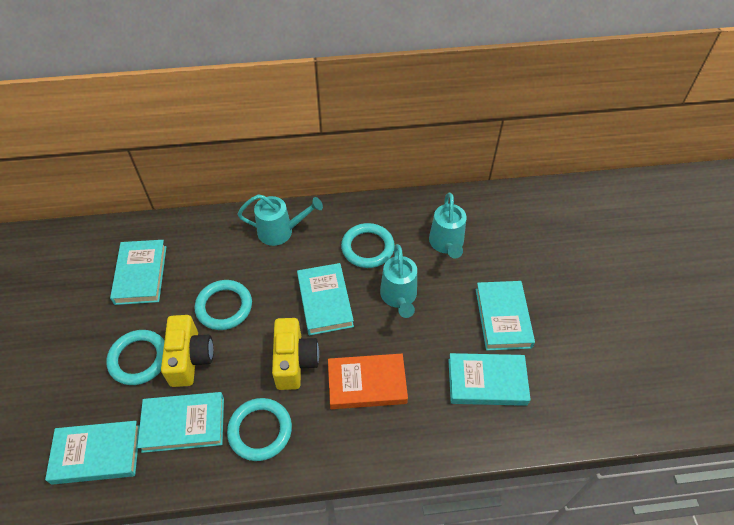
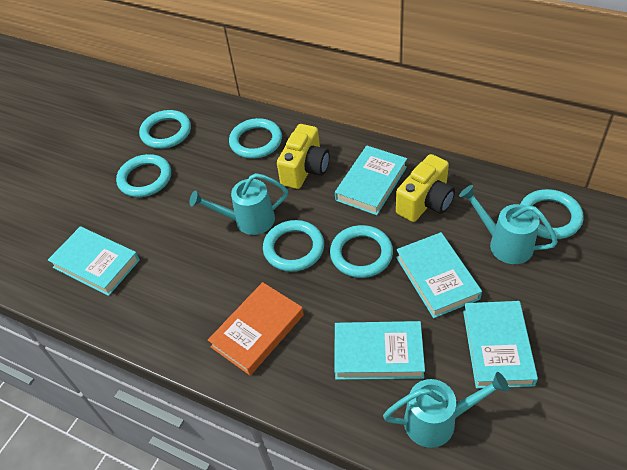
turquoise book: [45,421,140,485] [110,240,166,305] [137,392,224,453] [297,263,354,335] [448,353,531,406] [476,281,535,351] = 6 -> [48,226,140,296] [334,321,425,380] [335,146,407,215] [396,232,482,318] [463,301,538,388] = 5
turquoise ring: [106,330,165,385] [195,280,252,330] [227,398,292,461] [341,223,395,268] = 4 -> [116,154,171,197] [139,110,191,149] [229,118,282,159] [263,220,324,272] [330,225,393,278] [520,189,584,239] = 6

